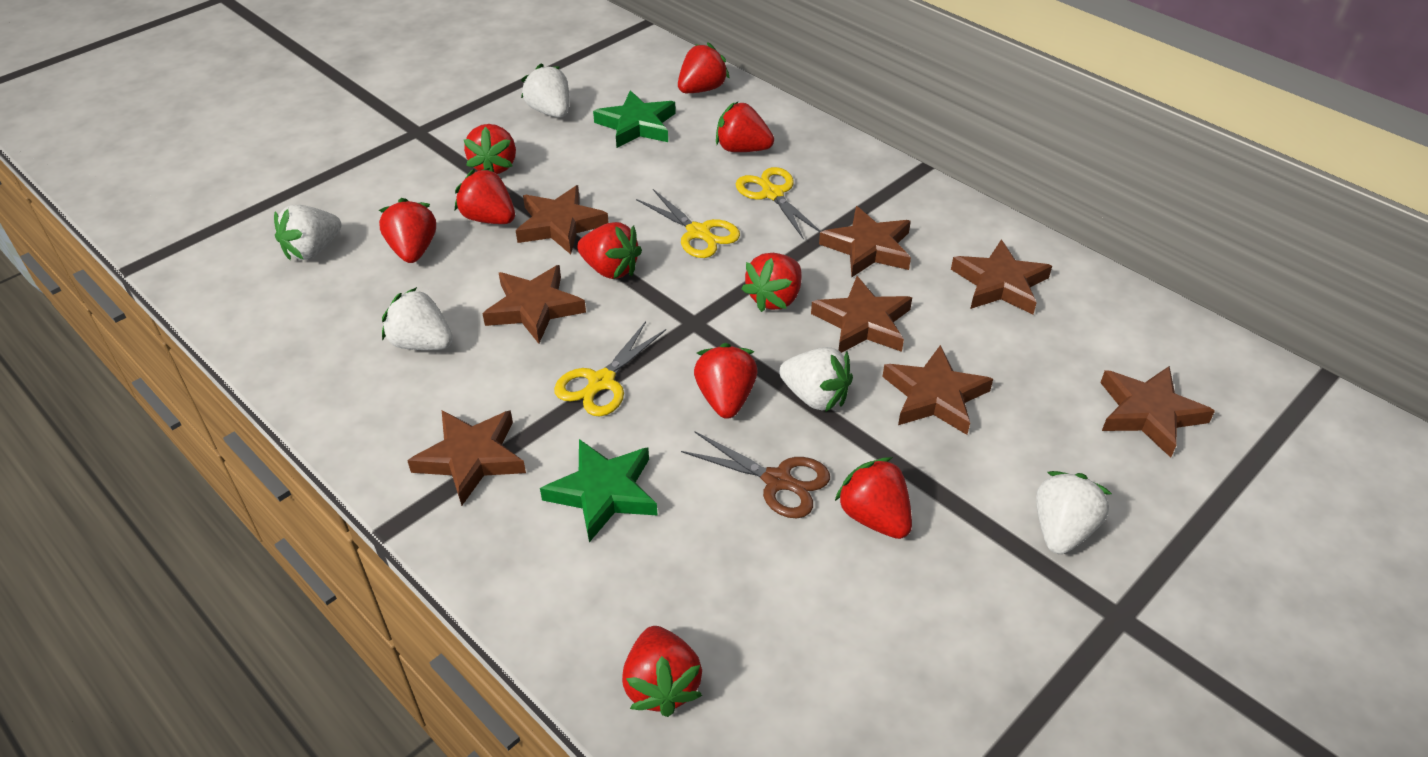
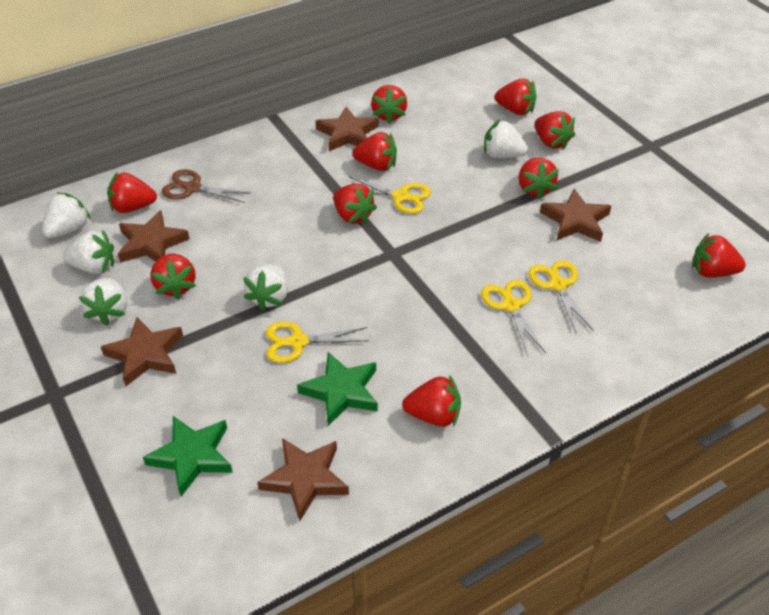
brown star: [407,410,526,506] [483,265,586,344] [516,185,609,254] [811,276,912,353] [819,206,911,277] [882,345,993,435] [951,240,1052,314] [1100,366,1215,458] = 8 -> [101,317,183,386] [118,210,190,263] [257,438,349,521] [316,107,378,151] [540,189,611,242] = 5
yellow scissors: [554,321,666,416] [636,189,740,258] [736,167,821,240] = 3 -> [266,321,369,363] [348,176,431,214] [481,280,546,356] [529,260,594,333] = 4

